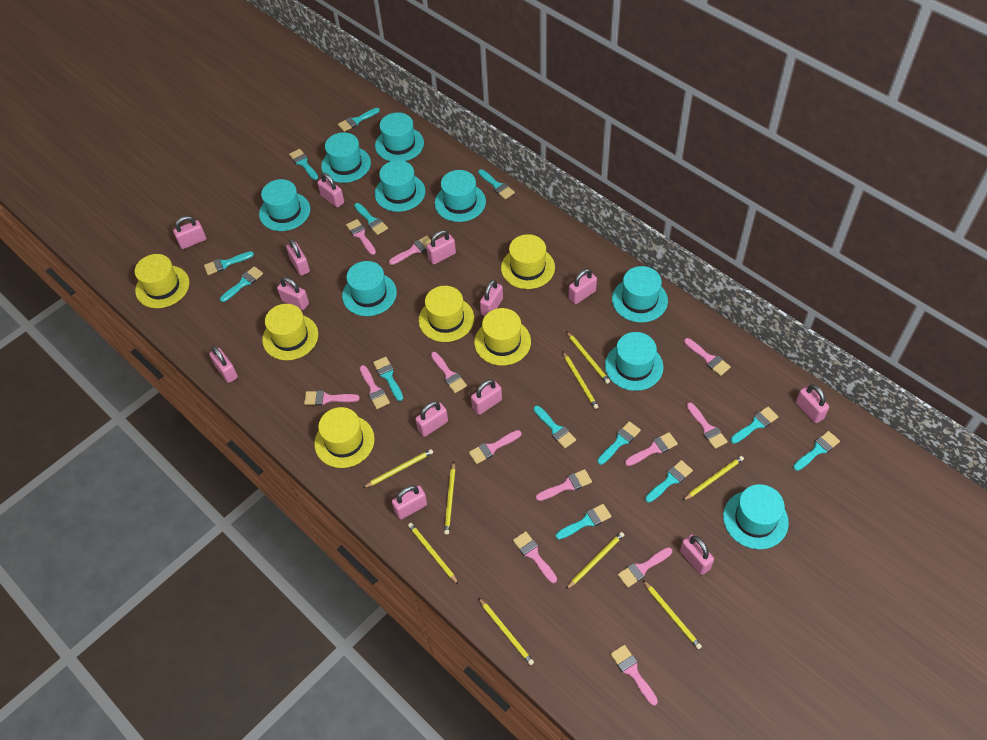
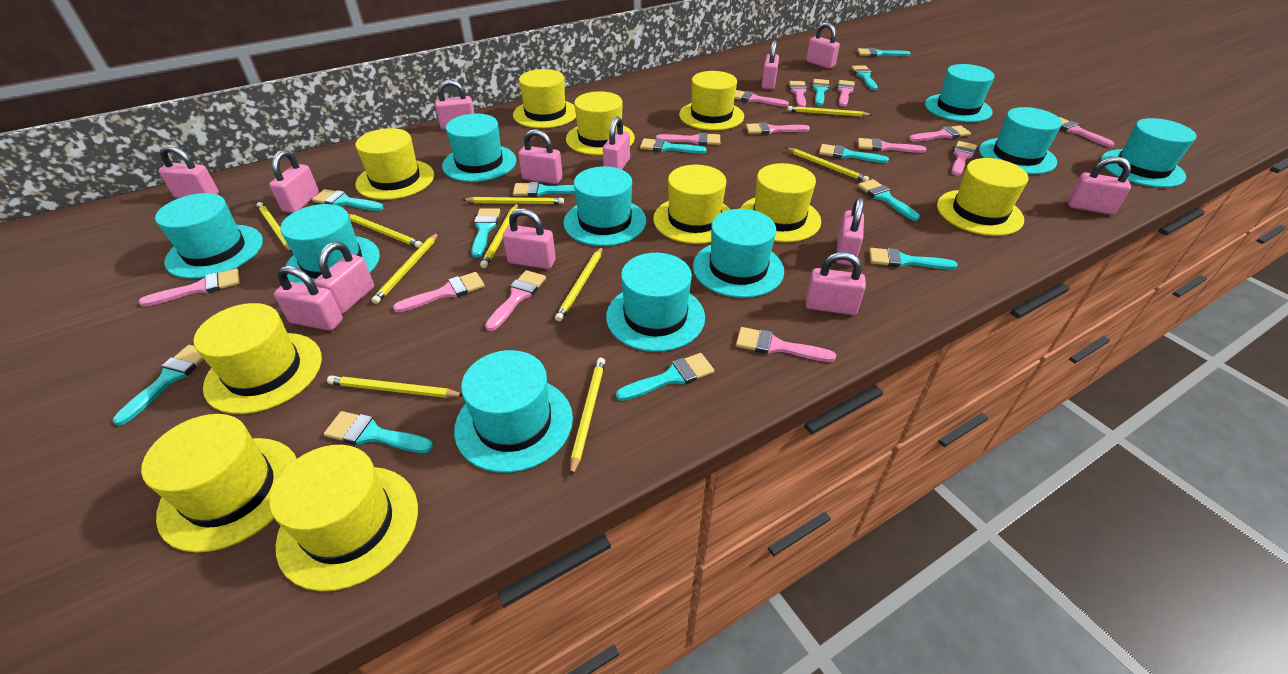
turquoise hat: [259,179,310,231] [321,132,371,183] [342,261,397,316] [375,112,424,161] [375,160,425,212] [435,170,486,222] [605,332,664,391] [612,266,668,323] [723,484,789,549] = 9 -> [155,193,263,279] [280,204,380,284] [442,114,516,182] [454,350,573,473] [563,166,646,246] [606,253,705,352] [693,209,784,298] [925,64,995,122] [979,107,1062,174] [1101,118,1197,188] = 10
yellow hat: [135,254,190,308] [262,304,318,360] [314,407,375,468] [419,286,474,342] [474,308,531,366] [501,234,555,289] = 6 -> [141,414,297,553] [193,303,322,414] [269,445,418,591] [355,128,434,200] [513,69,576,128] [566,91,635,155] [653,165,731,244] [679,71,744,131] [740,163,821,242] [937,158,1028,236] = 10
yellow pencil: [363,449,433,488] [408,523,458,584] [444,462,455,535] [479,598,534,665] [563,352,598,409] [566,331,610,384] [566,532,624,589] [643,580,702,649] [682,456,744,501] = 9 -> [256,202,292,252] [327,376,462,398] [349,214,423,248] [371,233,438,304] [462,197,564,204] [480,203,518,268] [555,246,603,321] [570,358,605,477] [786,148,869,182] [787,106,872,117] = 10

